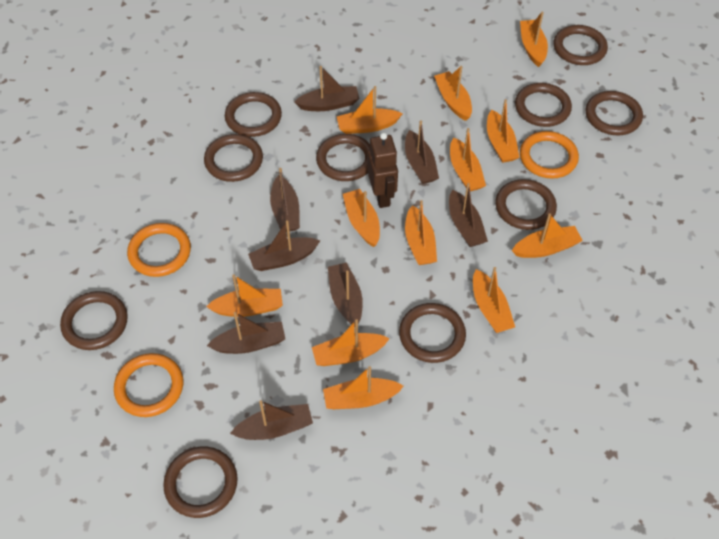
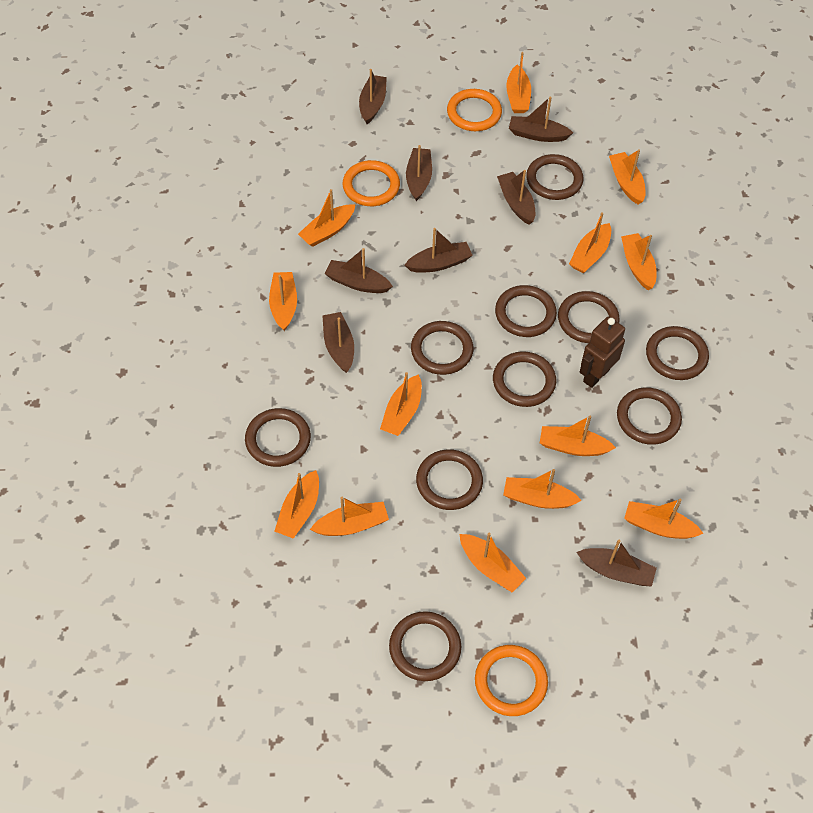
orange boat: [206,274,283,317] [312,319,390,366] [323,366,404,409] [337,86,403,134] [343,189,380,247] [405,200,437,265] [434,66,472,121] [450,128,486,191] [473,267,515,333] [487,99,520,163] [512,213,583,258] [520,11,548,67] = 12 -> [269,272,297,331] [274,470,319,539] [298,189,355,247] [310,497,389,536] [380,372,422,436] [460,533,526,592] [503,469,582,509] [506,52,531,113] [540,416,616,456] [569,212,611,273] [609,149,646,205] [621,233,657,290] [624,499,704,539] = 13

